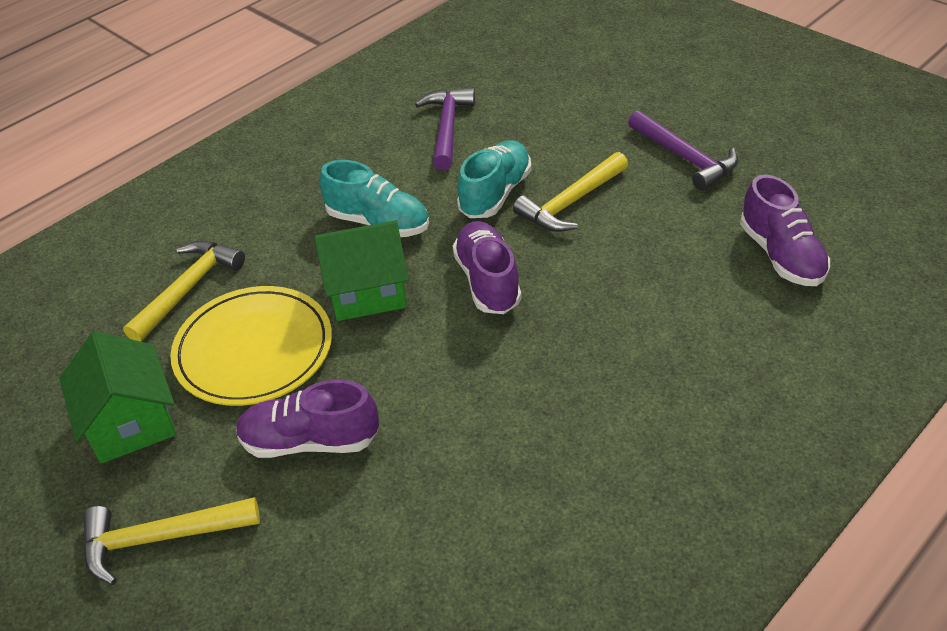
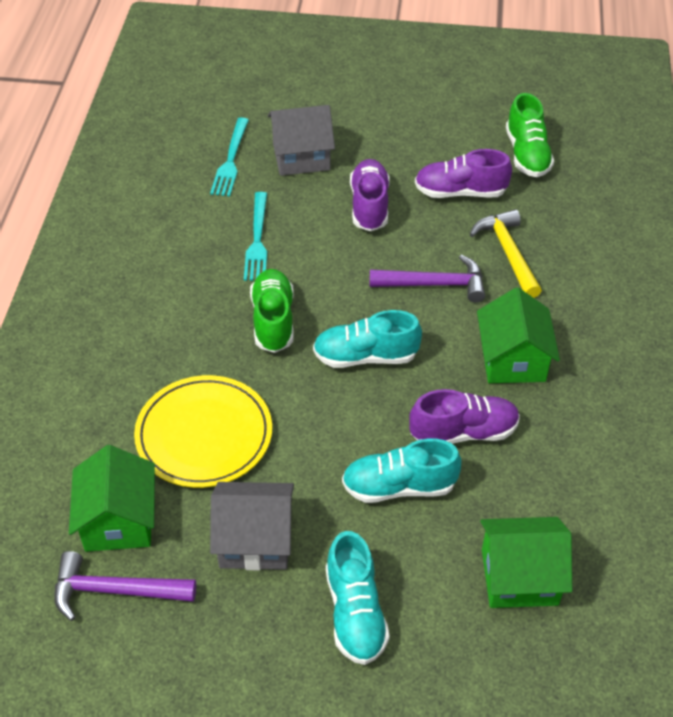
green house: [59,331,176,464] [314,220,409,321] = 2 -> [69,445,155,552] [477,287,560,383] [480,517,572,608] = 3
green shoe: none = 0 -> [250,269,294,353] [506,93,554,177] = 2
grey house: none = 0 -> [210,482,294,570] [268,105,335,176] = 2
turquoise fork: none = 0 -> [210,117,249,196] [244,192,267,281] = 2
turquoise shoe: [319,160,429,237] [457,140,531,218] = 2 -> [313,310,422,368] [326,531,390,665] [342,439,462,503] = 3
yellow hammer: [83,497,260,585] [123,241,245,342] [513,152,628,232] = 3 -> [470,209,542,298] = 1

